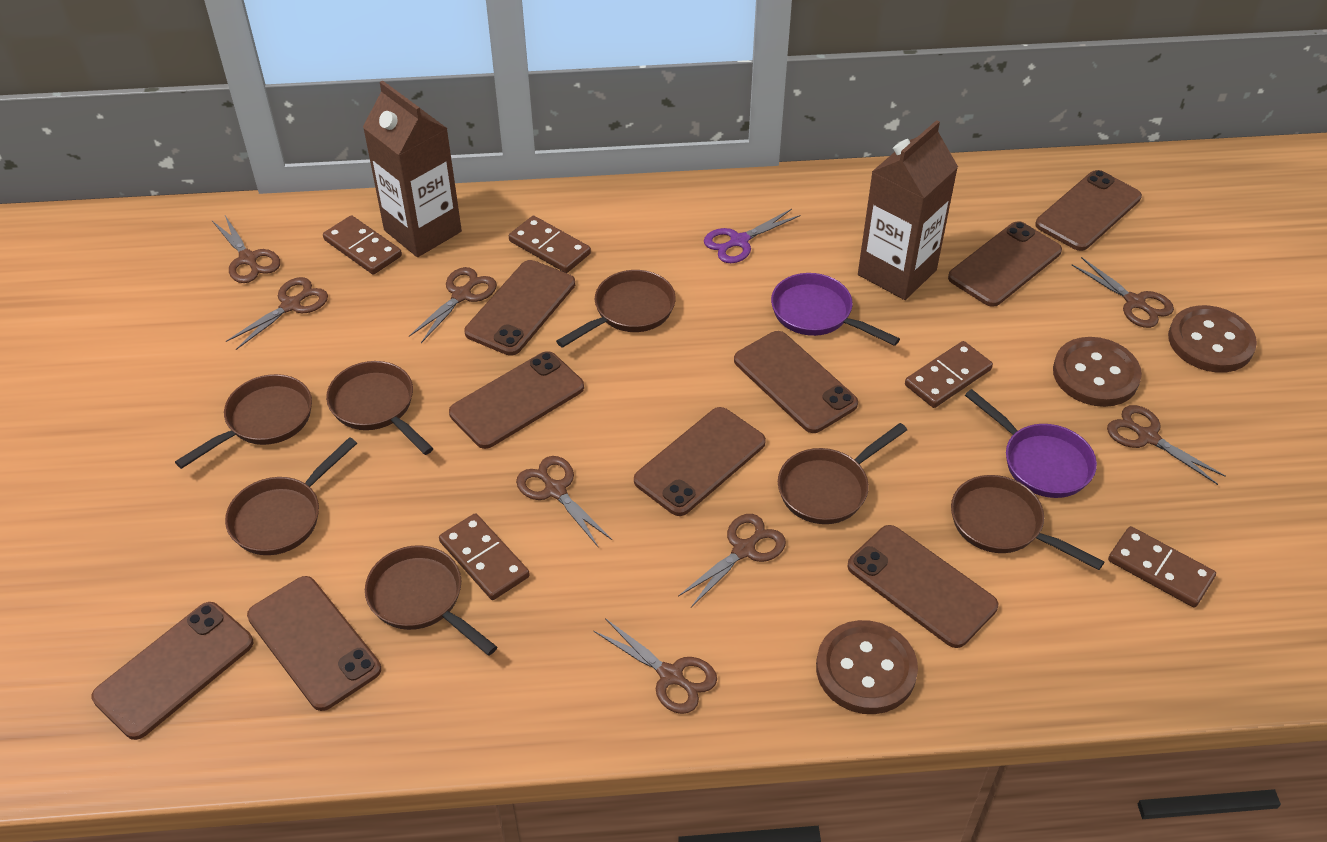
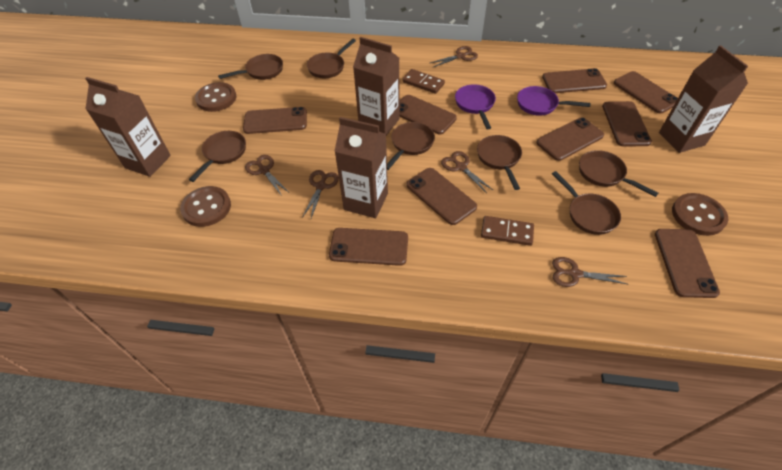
brown carton: [363,80,462,257] [858,120,958,300] = 2 -> [85,77,171,177] [334,117,388,218] [353,37,400,136] [659,45,748,153] = 4
brown domino: [323,215,402,274] [439,513,530,600] [509,216,591,273] [905,341,993,408] [1108,526,1216,607] = 5 -> [402,69,445,94] [481,216,534,246] = 2
brown scissors: [212,216,280,283] [226,277,328,350] [409,267,497,343] [516,456,612,547] [594,618,717,714] [678,514,786,607] [1072,257,1174,328] [1107,405,1226,485] = 8 -> [245,155,288,196] [302,170,339,218] [430,46,478,67] [441,151,493,193] [552,257,627,287] = 5
purple scissors: [704,209,801,263] = 1 -> none = 0

